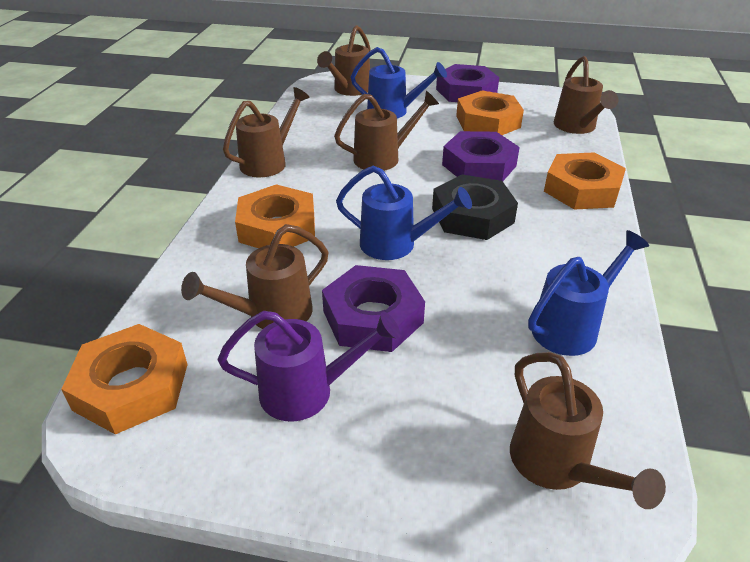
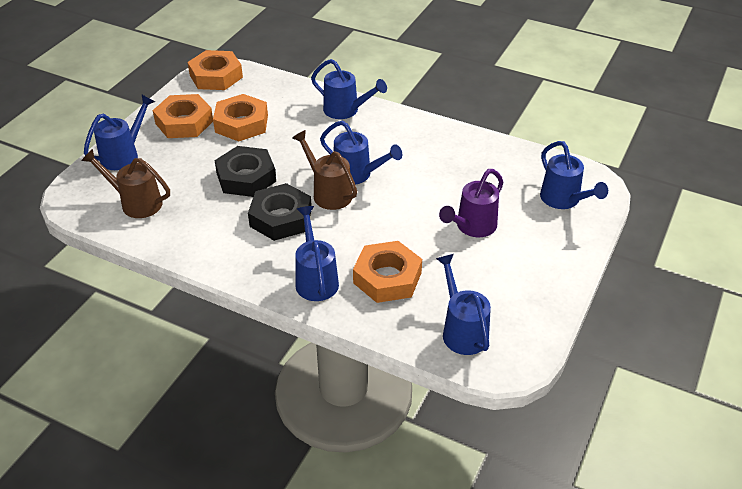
black nut: [432,175,518,240] = 1 -> [214,146,276,197] [248,183,312,241] = 2
blue watering can: [336,166,472,260] [351,47,447,118] [528,230,649,356] = 3 -> [84,94,155,170] [295,206,339,301] [311,59,387,119] [320,121,402,185] [436,254,491,355] [540,141,608,209] = 6
brown watering can: [181,224,329,329] [223,87,310,177] [317,25,371,96] [334,91,439,171] [510,352,666,509] [554,56,618,134] = 6 -> [81,149,170,218] [292,130,357,210] = 2
purple nut: [322,265,425,352] [436,64,499,102] [442,131,520,181] = 3 -> none = 0

